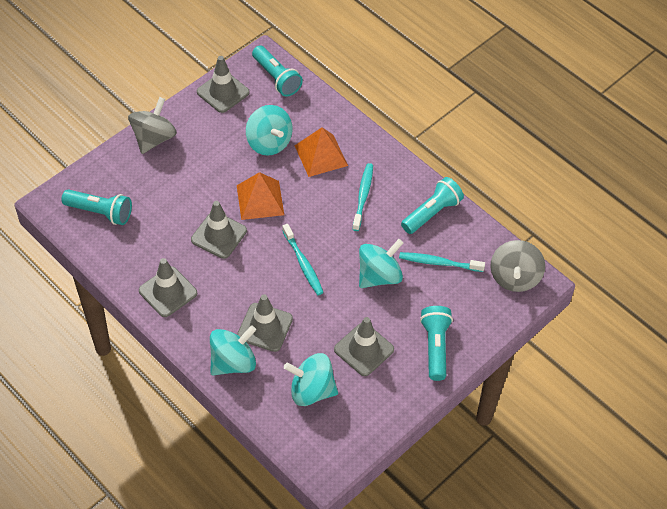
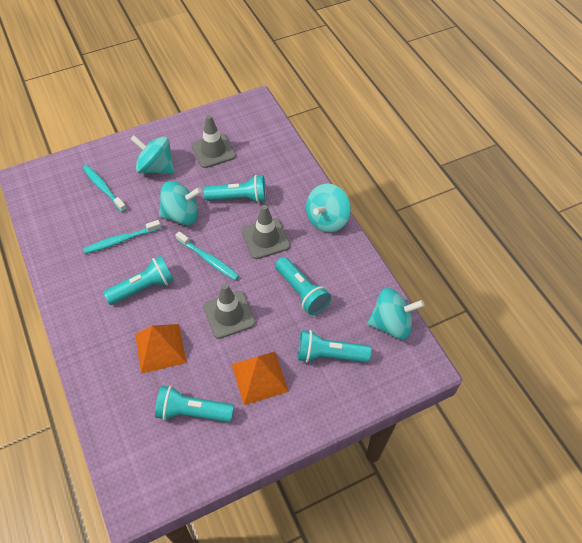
grey spinning top: [128,97,177,154] [490,240,545,292] = 2 -> none = 0
grey traffic cone: [139,258,197,317] [191,201,247,259] [197,56,250,113] [237,294,293,352] [334,317,394,376] = 5 -> [191,115,236,168] [203,284,256,339] [242,205,290,259] = 3
turquoise flashlight: [61,189,132,225] [252,45,303,97] [401,177,464,234] [420,306,453,381] = 4 -> [103,256,174,305] [155,386,234,422] [203,175,266,203] [275,257,331,315] [298,330,371,363] = 5

